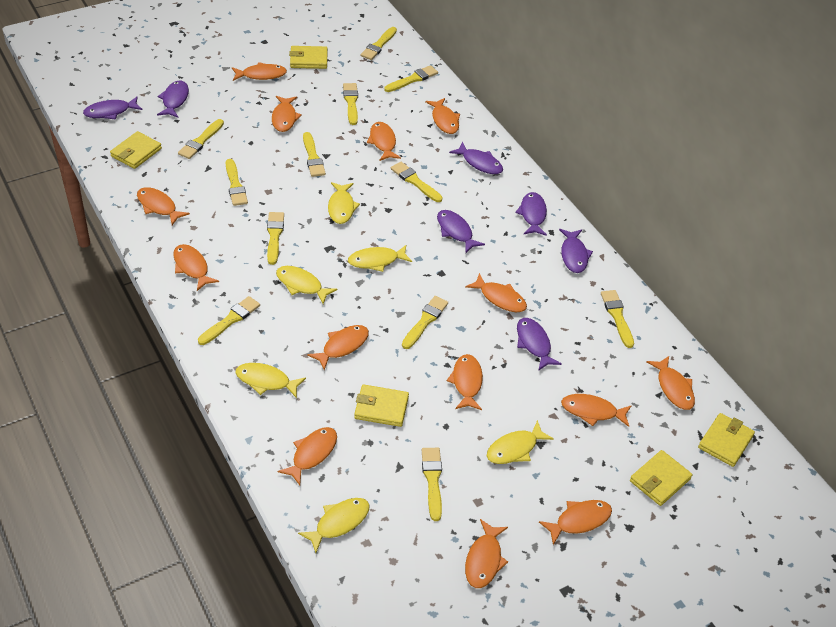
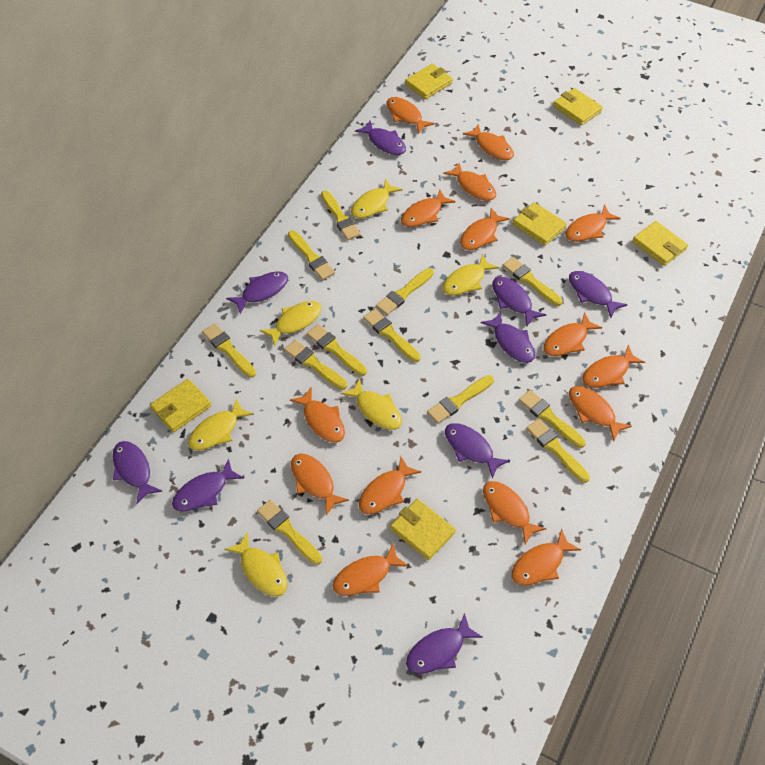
orange fish: [137,187,190,225] [173,244,219,291] [232,62,287,81] [272,96,302,132] [278,427,337,485] [307,325,369,370] [367,122,401,161] [425,98,460,134] [447,354,483,410] [465,273,527,312] [465,519,508,588] [539,500,612,545] [561,394,632,427] [647,356,695,410] = 14 -> [290,387,345,443] [291,454,349,515] [332,543,409,596] [359,456,421,514] [386,97,435,133] [401,190,456,227] [443,163,496,201] [460,208,510,250] [463,124,514,160] [483,481,547,545] [512,529,581,586] [544,312,602,356] [566,205,621,242] [569,386,632,441] [583,345,645,388] = 15
purple fish: [83,96,143,120] [157,81,189,118] [437,210,485,253] [449,142,503,174] [515,192,547,236] [517,318,562,371] [559,229,593,273] = 7 -> [113,441,162,504] [172,458,244,512] [226,271,288,314] [355,121,406,155] [406,613,483,674] [445,423,510,479] [481,312,535,363] [492,277,546,326] [569,271,628,318] = 9
yellow wallet: [110,131,162,169] [289,46,327,69] [354,384,409,427] [630,450,692,506] [698,413,755,467] = 5 -> [150,379,212,432] [390,499,456,560] [405,64,453,99] [513,202,567,246] [553,88,603,125] [632,221,688,266] = 6

